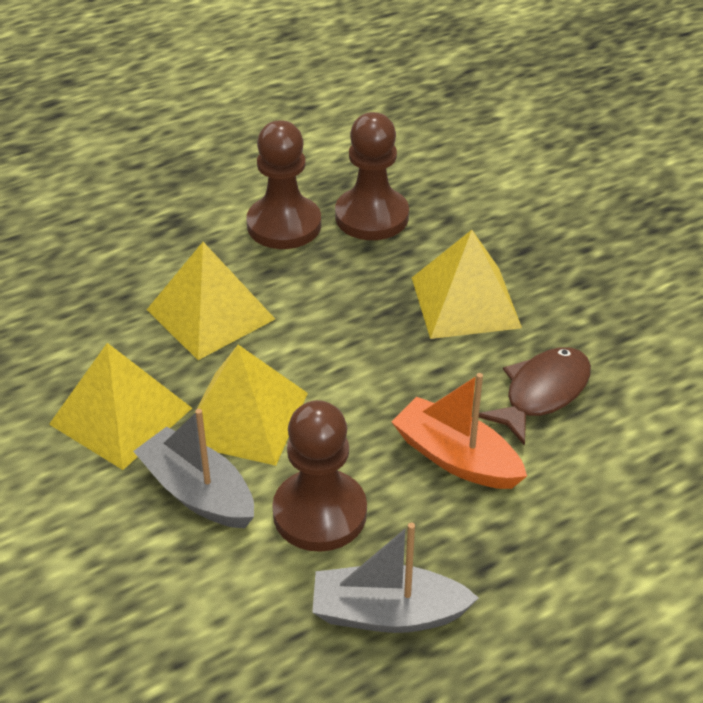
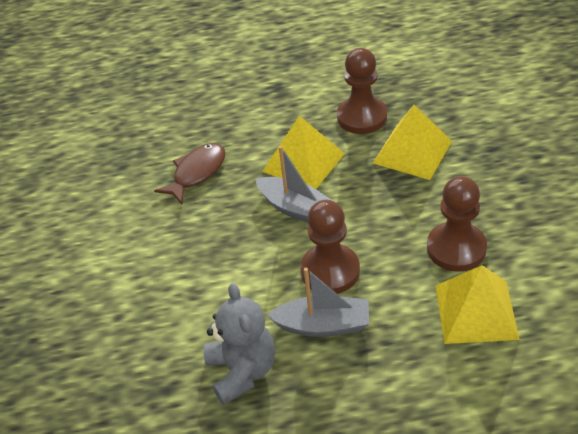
grey teddy bear: none = 0 -> [204,283,275,405] = 1
orange boat: [391,373,527,489] = 1 -> none = 0
yellow pyramid: [49,343,192,470] [147,242,275,360] [194,345,308,466] [412,230,522,339] = 4 -> [262,116,345,189] [373,105,452,180] [436,265,520,344] = 3

